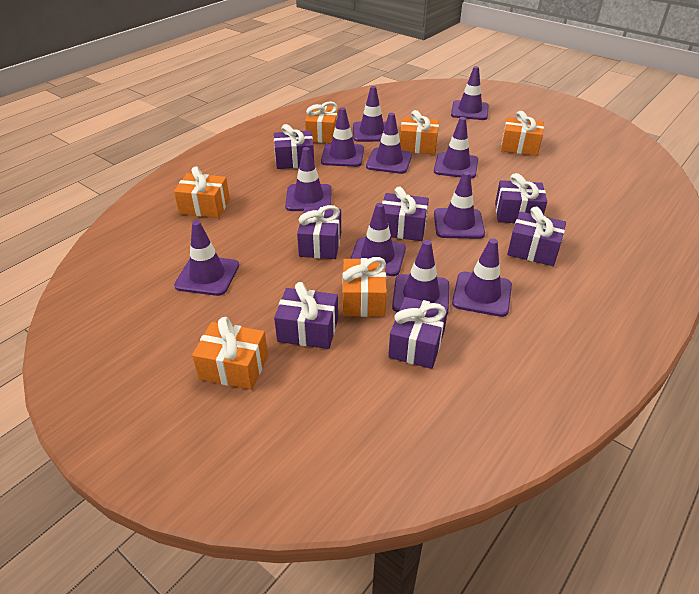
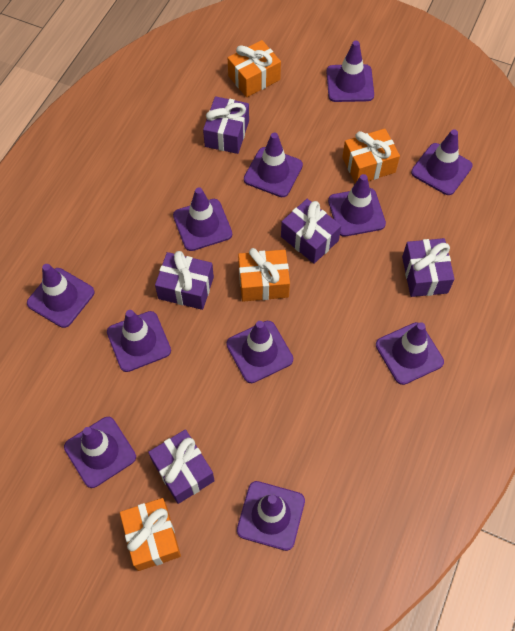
orange gift: [174,166,230,218] [192,317,268,390] [305,101,339,143] [342,257,387,317] [400,110,439,154] [501,111,544,156] = 6 -> [120,498,181,571] [228,40,281,97] [238,248,290,302] [342,129,400,183] = 4
purple gift: [274,124,314,169] [274,282,338,349] [297,205,341,259] [382,186,429,241] [388,297,448,369] [495,173,547,223] [507,207,566,266] = 7 -> [148,429,215,504] [155,251,214,310] [203,96,249,154] [281,199,341,264] [402,238,455,297] = 5

